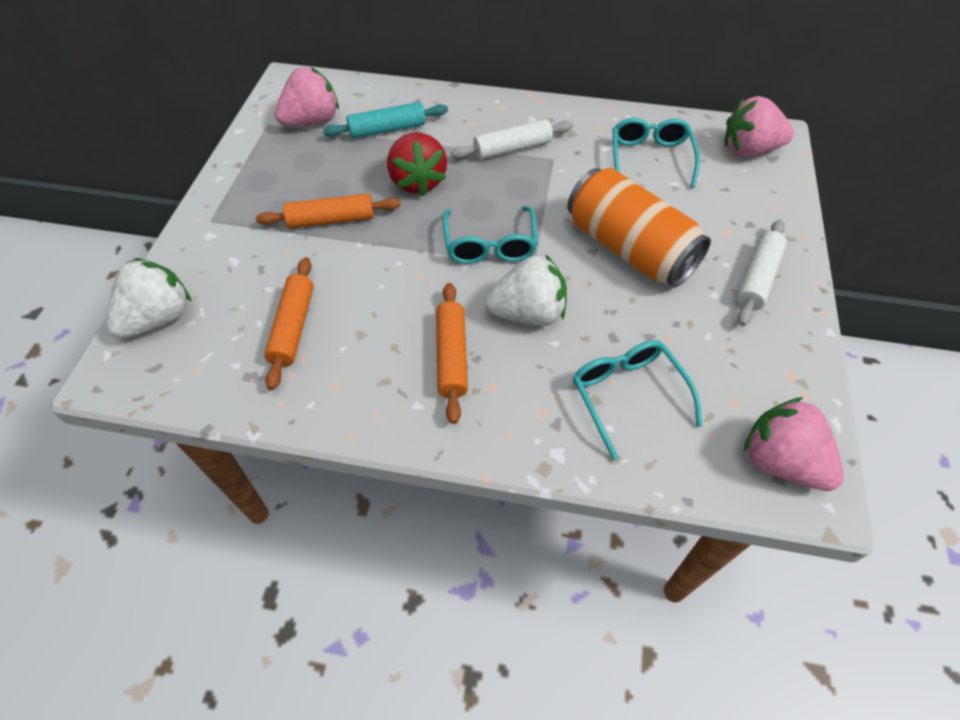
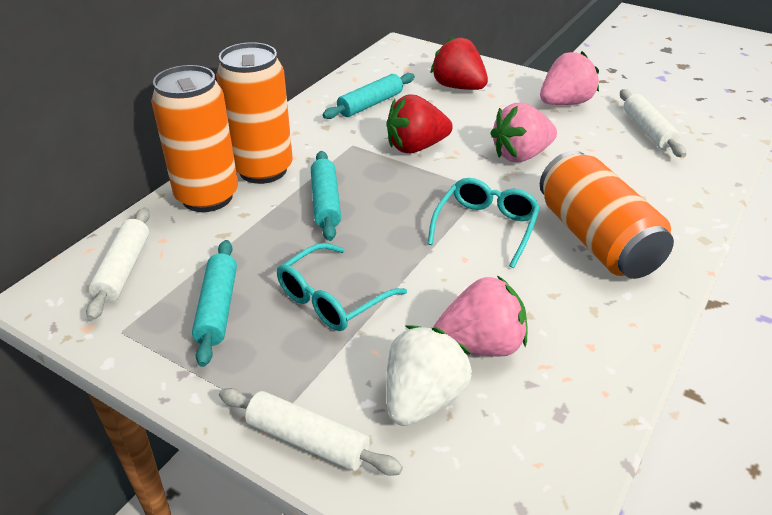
orange can: [568,168,711,288] = 1 -> [151,65,238,212] [216,42,293,184] [540,151,674,279] = 3
orange rolling pin: [256,193,401,229] [264,257,314,390] [436,283,468,424] = 3 -> none = 0
red strawberry: [387,133,447,196] = 1 -> [386,95,453,153] [430,36,488,90] = 2
turquoise glasses: [442,206,538,264] [573,340,702,461] [613,118,700,188] = 3 -> [277,243,407,331] [427,178,540,268] = 2
turquoise rolling pin: [323,102,448,139] = 1 -> [192,240,237,367] [311,151,341,241] [322,73,415,119] = 3
white rolling pin: [451,119,573,160] [737,219,787,326] = 2 -> [86,208,150,320] [219,388,403,476] [620,89,686,158] = 3
white strawberry: [106,258,192,338] [485,254,567,326] = 2 -> [386,325,472,426] = 1

